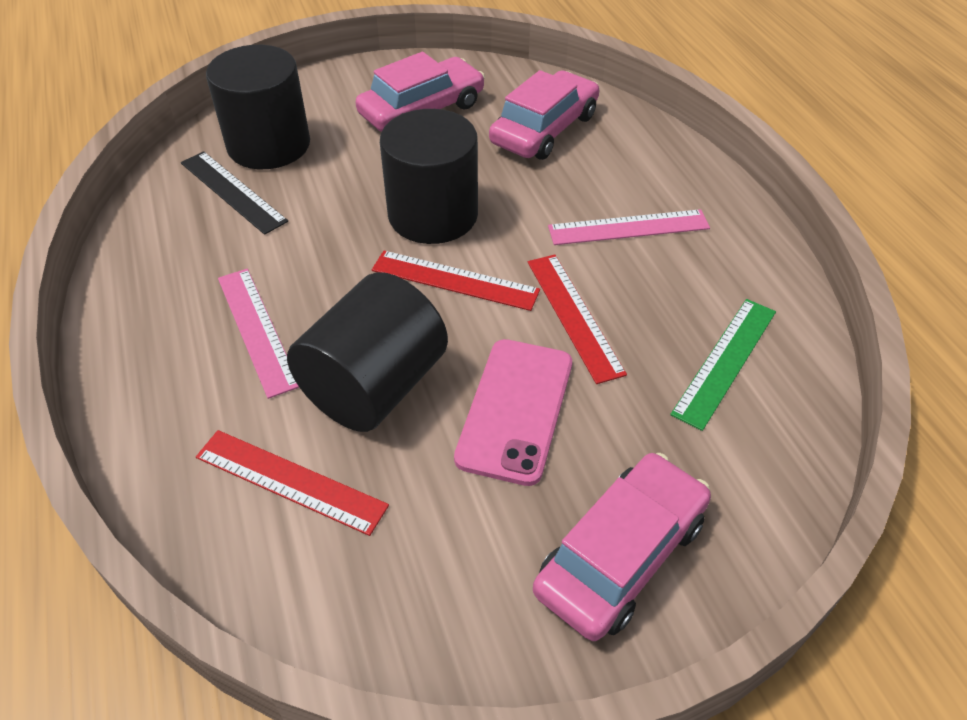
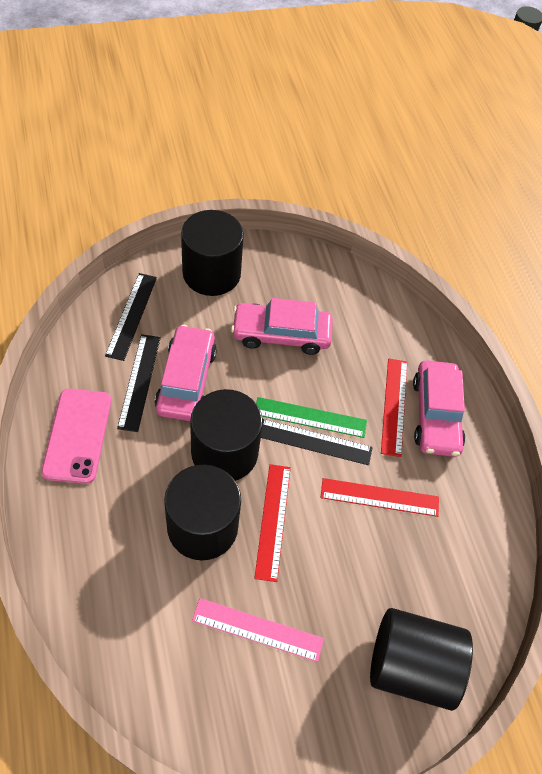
black cylinder: [206,45,310,169] [287,272,448,432] [380,109,478,244] = 3 -> [164,465,241,561] [181,210,244,296] [190,389,263,481] [370,608,473,711] = 4
black ruler: [181,151,288,235] = 1 -> [105,273,157,361] [117,334,161,432] [261,419,373,465] = 3
pink ruler: [218,269,299,399] [548,209,710,245] = 2 -> [192,598,324,662] = 1

